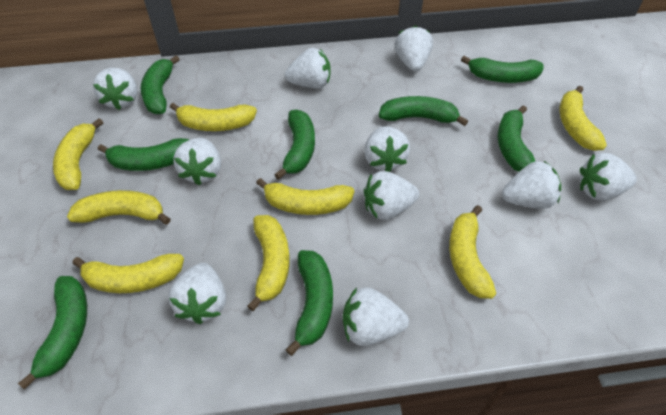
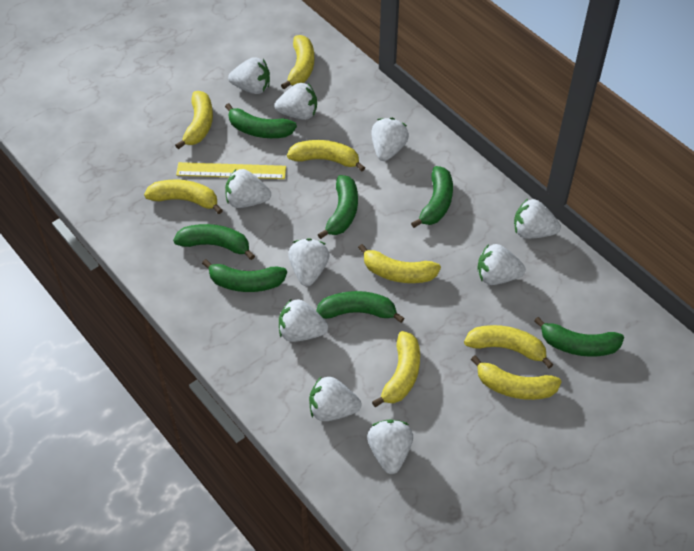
green banana: [18,276,87,389] [98,138,190,171] [141,55,180,114] [274,110,315,180] [285,250,333,356] [379,96,468,126] [461,56,544,83] [498,105,535,172] = 8 -> [173,224,255,260] [202,259,287,292] [225,103,297,138] [316,291,405,323] [317,175,358,239] [411,166,453,228] [534,317,624,357] = 7
yellow ruler: none = 0 -> [176,162,286,179] = 1

